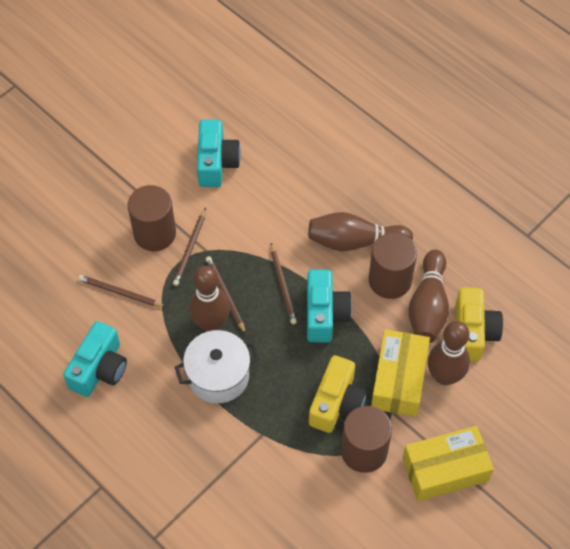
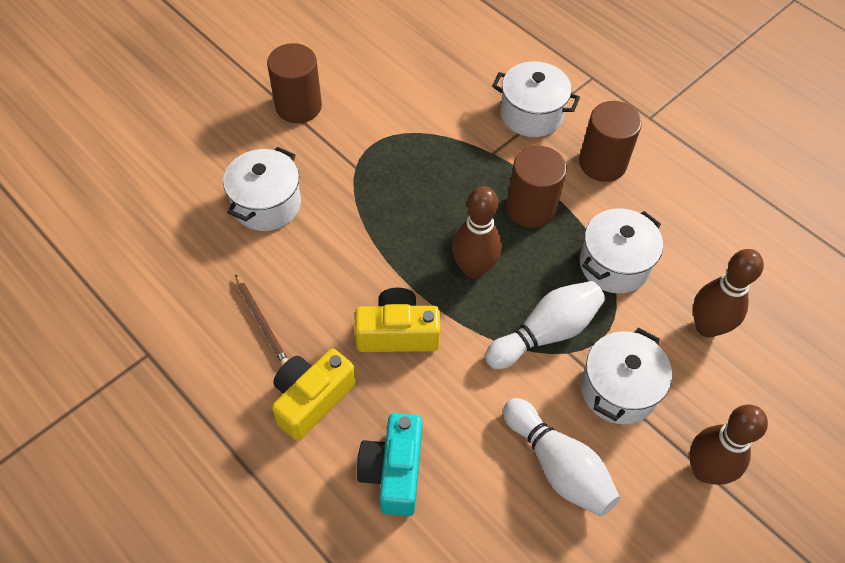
brown bowling pin: [189,266,230,332] [308,212,413,251] [408,250,449,343] [428,321,470,385] = 4 -> [452,186,502,279] [689,405,768,485] [693,249,764,338] = 3
brown pencil: [78,275,166,307] [173,208,206,286] [206,256,246,334] [271,243,297,324] = 4 -> [235,274,288,365] = 1
turquoise camera: [63,321,127,397] [197,120,241,187] [307,270,352,342] = 3 -> [357,413,422,516] = 1
white bowling pin: none = 0 -> [485,281,605,369] [503,398,620,517] = 2
white pot: [175,330,259,403] = 1 -> [223,147,301,231] [492,61,580,137] [580,208,663,294] [581,328,672,424] = 4
yellow box: [371,329,430,417] [402,426,494,501] = 2 -> none = 0

